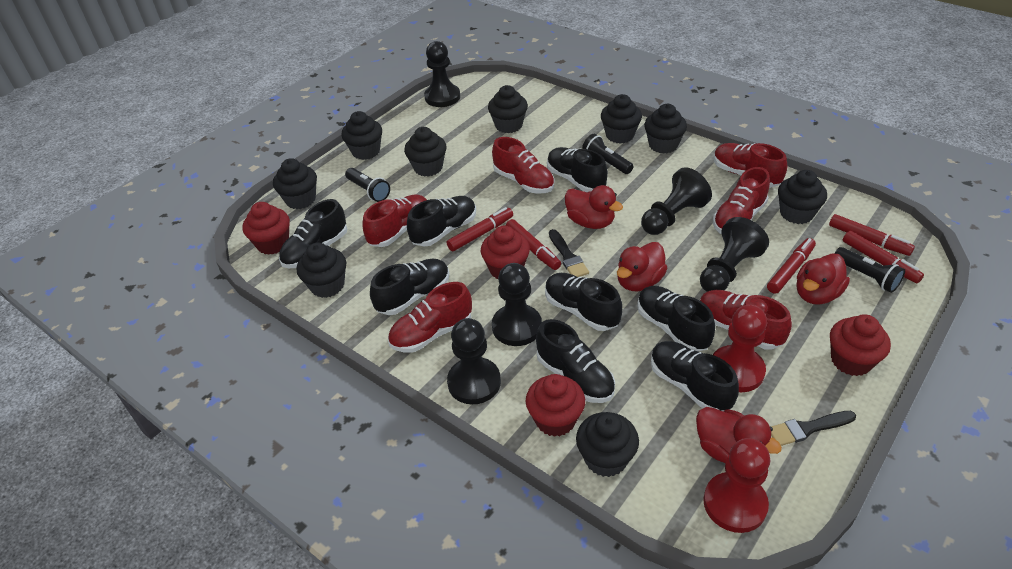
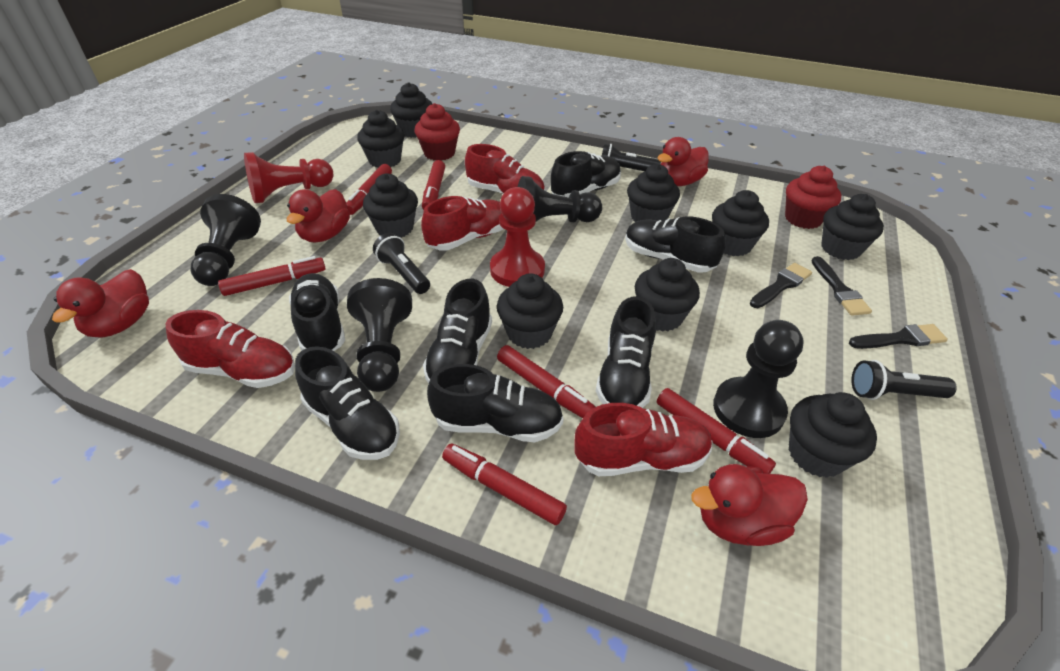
black brush: [549,229,589,277] [771,411,856,446] = 2 -> [750,263,812,308] [811,256,872,316] [849,324,948,349] = 3
black pawn: [424,41,460,107] [447,318,501,405] [492,263,542,346] [641,167,712,235] [700,217,769,291] = 5 -> [191,194,261,286] [347,278,412,392] [518,176,602,222] [713,320,804,438] = 4
black shoe: [279,199,347,268] [370,259,449,315] [407,196,476,247] [536,319,615,403] [545,273,622,331] [547,147,608,192] [637,286,715,351] [651,341,739,411] = 8 -> [289,273,345,351] [295,346,400,460] [423,279,492,383] [427,364,564,442] [551,151,621,198] [596,296,656,408] [625,216,725,273] = 7
red cupcake: [242,202,290,255] [481,226,530,279] [526,374,585,437] [830,314,891,376] = 4 -> [414,103,460,161] [785,166,841,229] = 2
red marker: [447,207,513,251] [506,219,561,270] [767,238,816,294] [829,214,915,256] [843,231,924,283] = 5 -> [218,256,326,296] [346,164,392,215] [422,160,445,210] [442,444,567,525] [497,345,595,418] [657,388,776,474] = 6
red shoe: [362,194,427,247] [388,282,472,353] [492,137,554,194] [700,290,792,350] [713,167,770,234] [714,143,787,188] = 6 -> [166,310,295,388] [421,196,504,250] [465,144,545,194] [574,403,713,476] = 4

